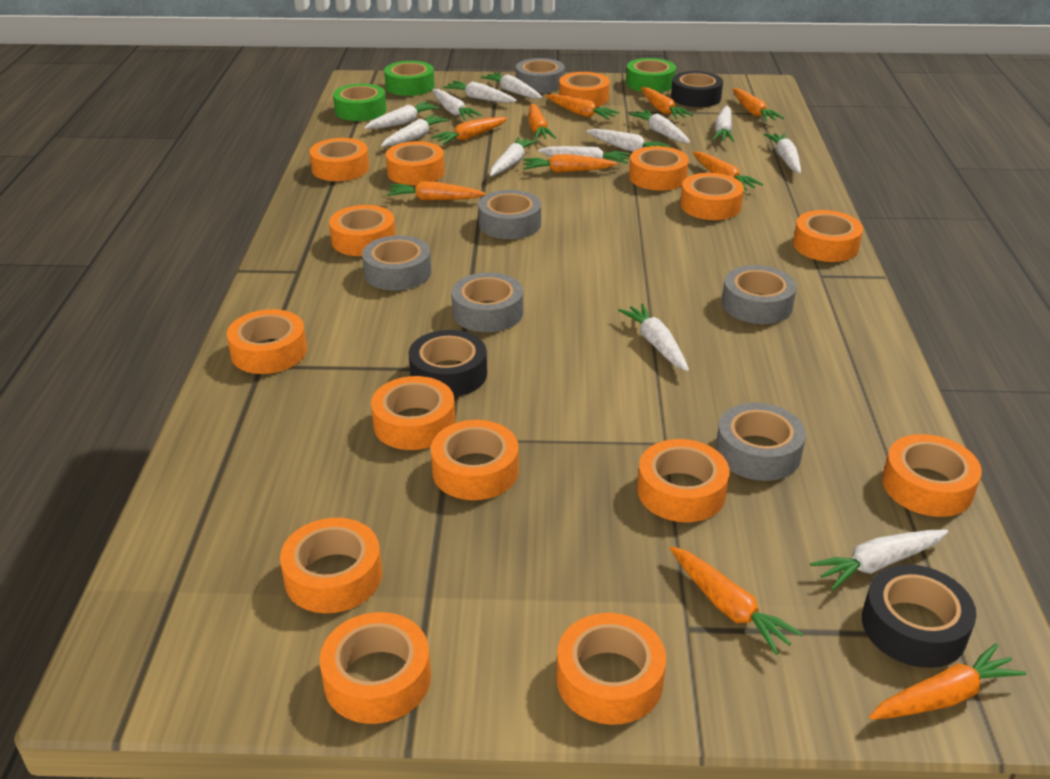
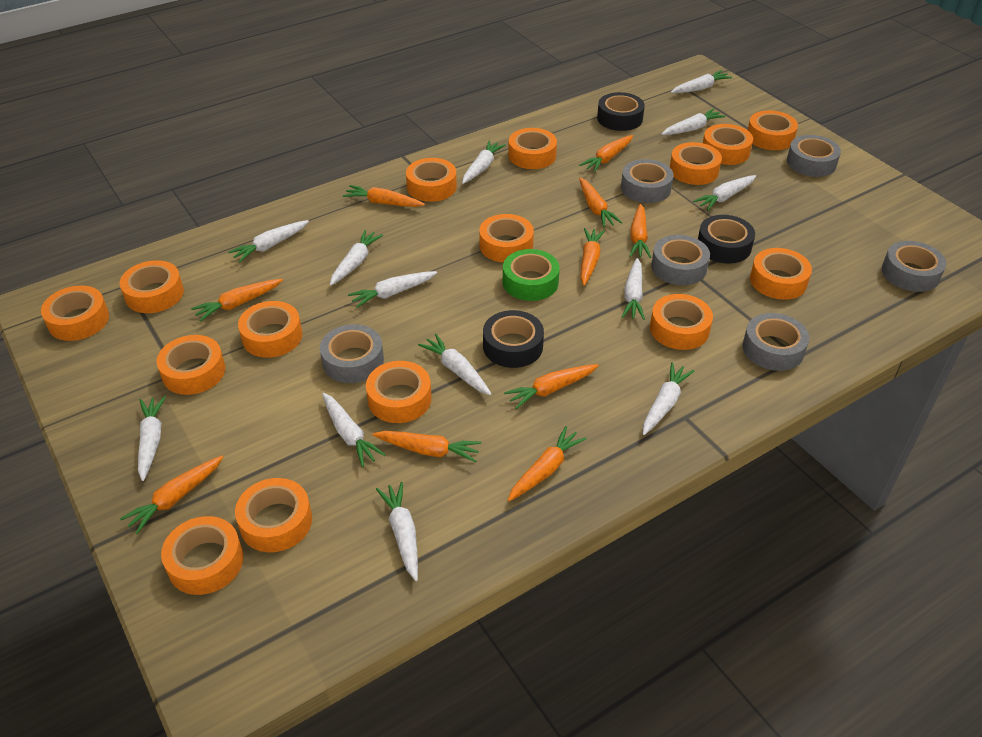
green tape: [333,84,387,121] [384,61,435,96] [626,58,676,92] = 3 -> [503,249,560,301] = 1

